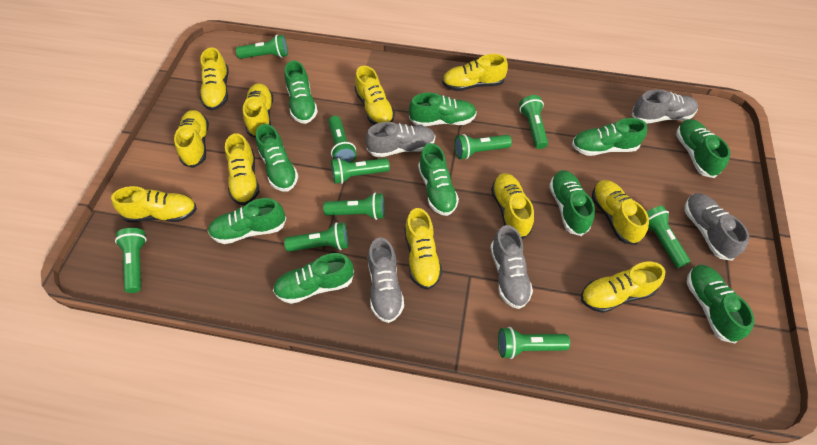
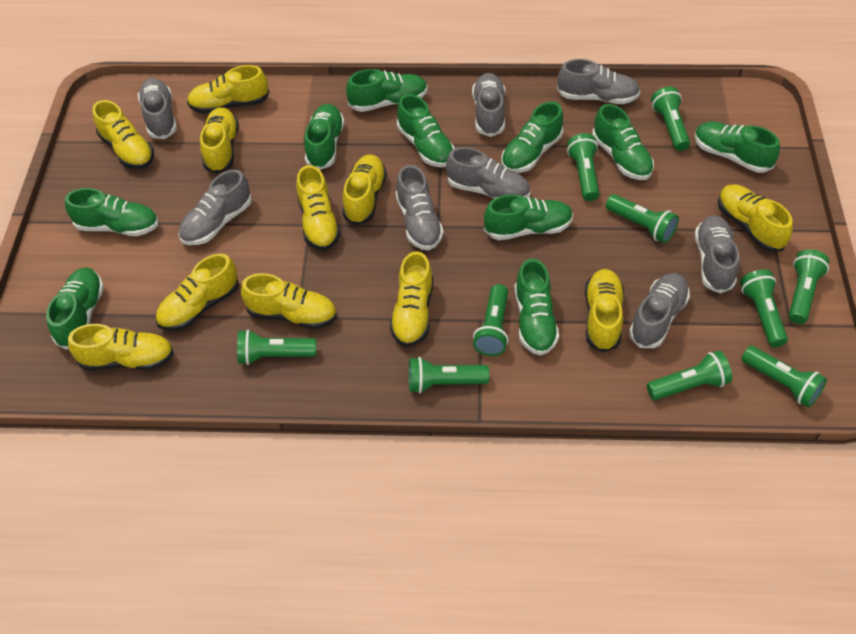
grey shoe: [366,122,435,158] [368,237,404,323] [490,225,533,309] [632,89,698,123] [684,193,749,261] = 5 -> [138,78,177,139] [178,170,252,245] [396,165,444,250] [446,147,530,199] [472,73,505,137] [557,59,640,104] [629,273,690,348] [695,215,739,294] = 8

